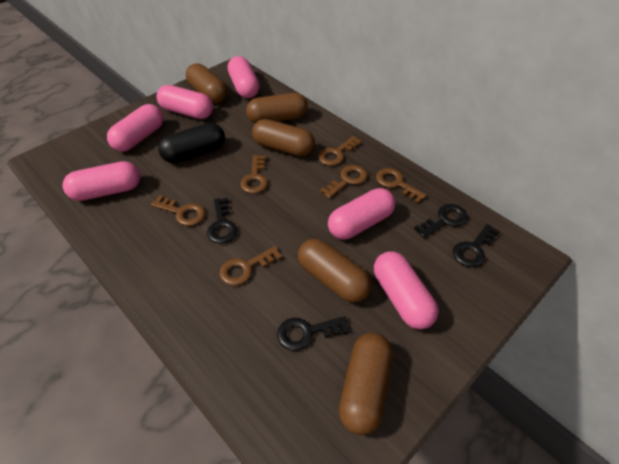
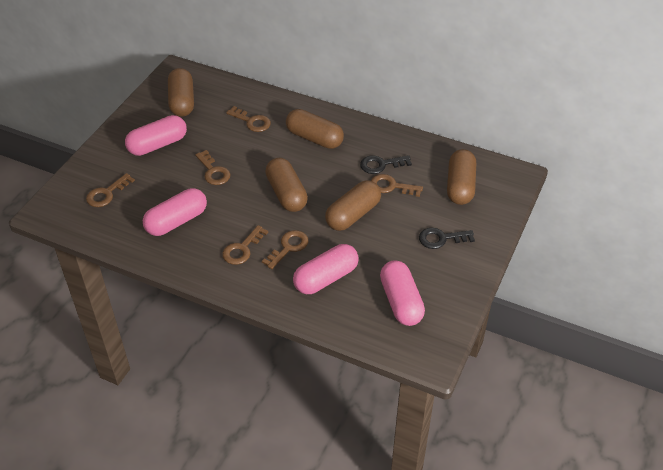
black capsule: [158,123,225,163] = 1 -> none = 0
black key: [207,198,237,244] [277,316,349,351] [414,204,468,238] [453,224,500,267] = 4 -> [360,155,412,174] [419,228,475,249] = 2
pink capsule: [62,161,141,201] [107,104,164,152] [156,85,213,119] [228,56,260,98] [328,188,395,239] [374,251,439,329] = 6 -> [125,115,187,156] [143,188,207,236] [293,244,359,294] [380,260,425,326] = 4

